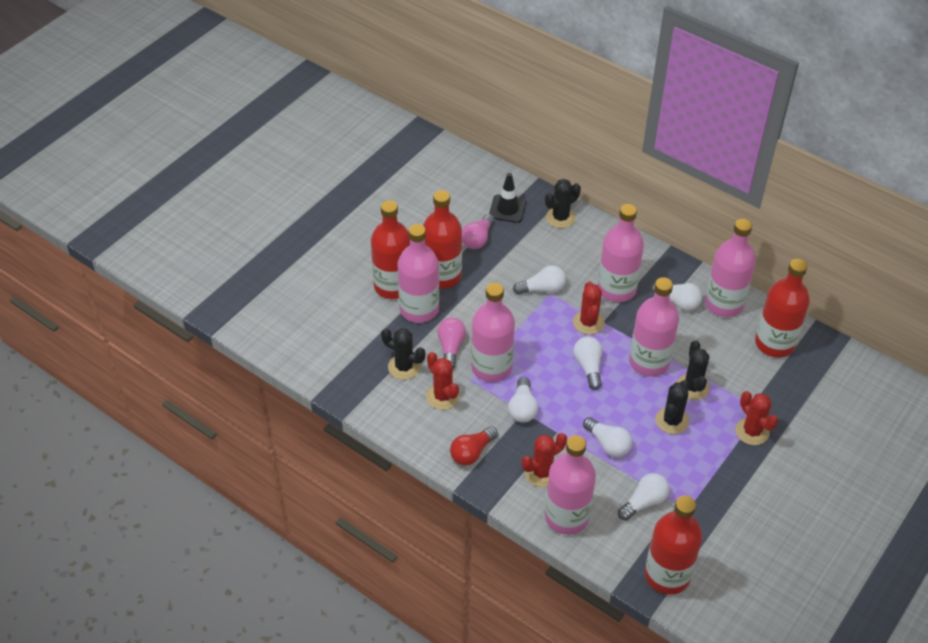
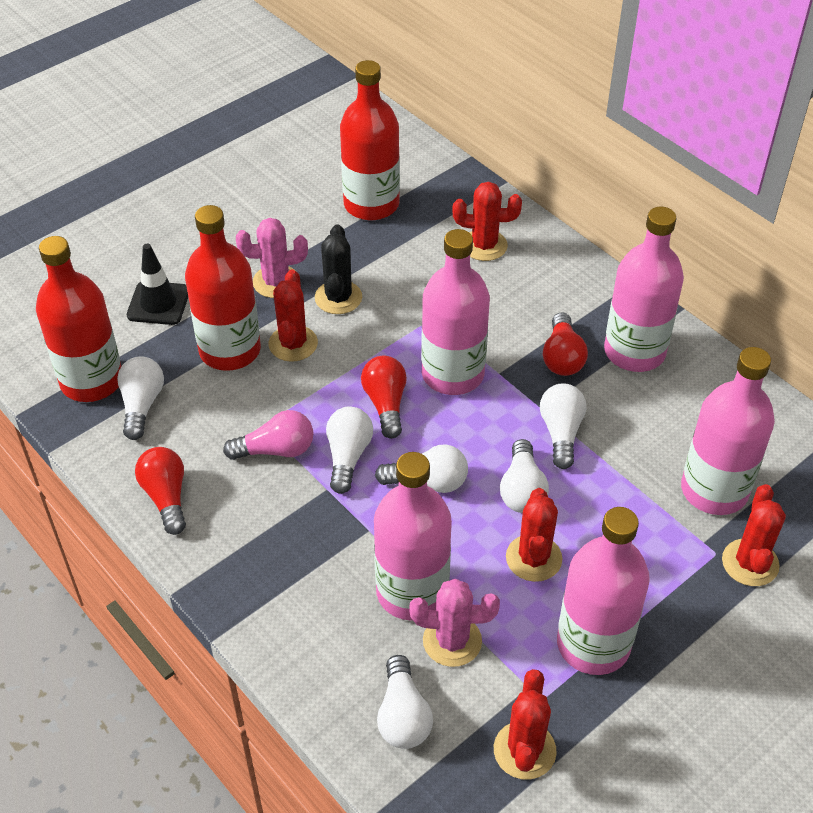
black cactus: [381,328,425,380] [545,179,581,228] [656,380,689,434] [677,340,710,400] = 4 -> [315,225,362,314] = 1
pink bottle: [397,224,439,323] [471,283,515,382] [545,435,596,535] [598,204,644,302] [629,277,679,377] [705,219,756,317] = 6 -> [374,452,452,621] [421,229,490,395] [557,507,650,675] [604,207,684,372] [681,347,775,515] = 5
pink cactus: none = 0 -> [236,218,308,298] [409,579,500,667] = 2
pink light bulb: [437,318,466,369] [462,214,495,249] = 2 -> [223,410,313,460] = 1
red bottle: [371,200,410,299] [423,190,462,289] [645,496,702,595] [755,259,810,358] = 4 -> [36,236,121,402] [185,205,261,371] [340,60,400,220] = 3
red cactus: [426,352,460,410] [522,433,567,487] [573,282,605,335] [736,391,778,445] = 4 -> [269,269,318,362] [452,182,522,261] [494,669,557,780] [506,488,562,582] [722,484,786,586] = 5
red light bulb: [450,426,498,466] = 1 -> [135,447,186,535] [361,356,407,439] [543,312,588,376] = 3

